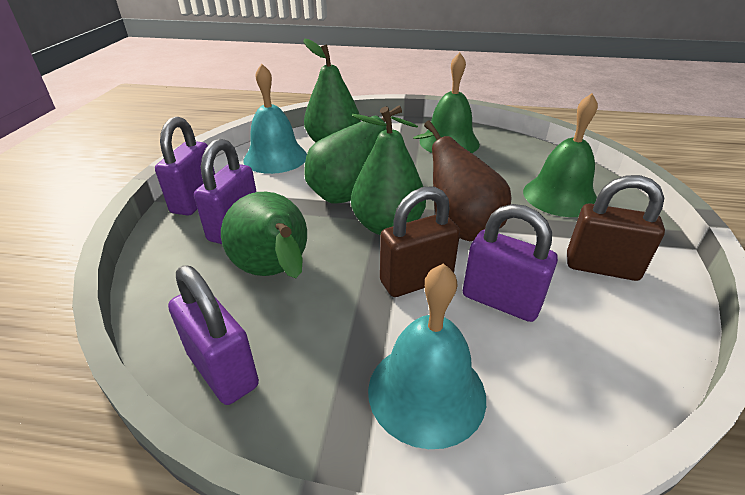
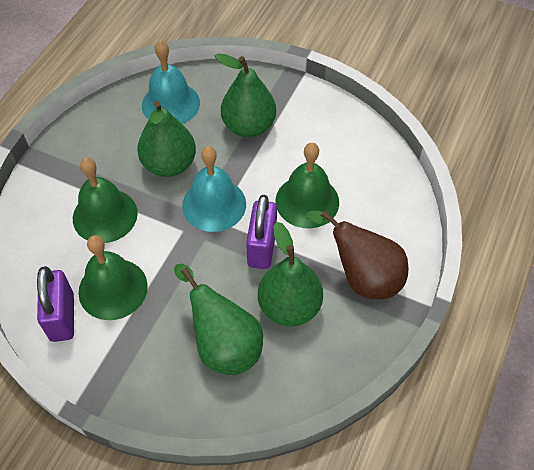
brown padlock: [380,186,460,297] [567,175,665,281] = 2 -> none = 0
green bell: [420,52,480,153] [523,93,598,217] = 2 -> [73,158,138,243] [78,235,148,320] [276,143,339,228] = 3
purple padlock: [155,117,215,216] [168,265,259,405] [194,139,256,244] [463,204,558,322] = 4 -> [37,266,74,342] [246,195,277,269] = 2

